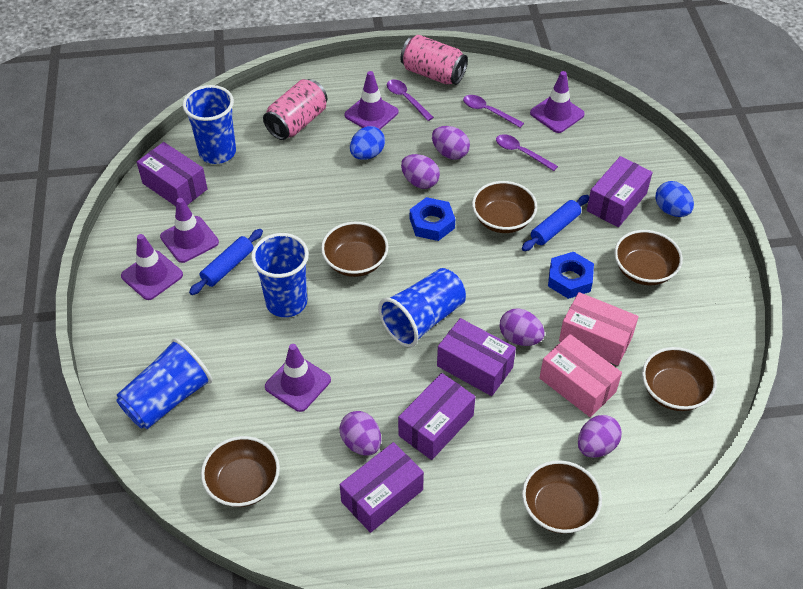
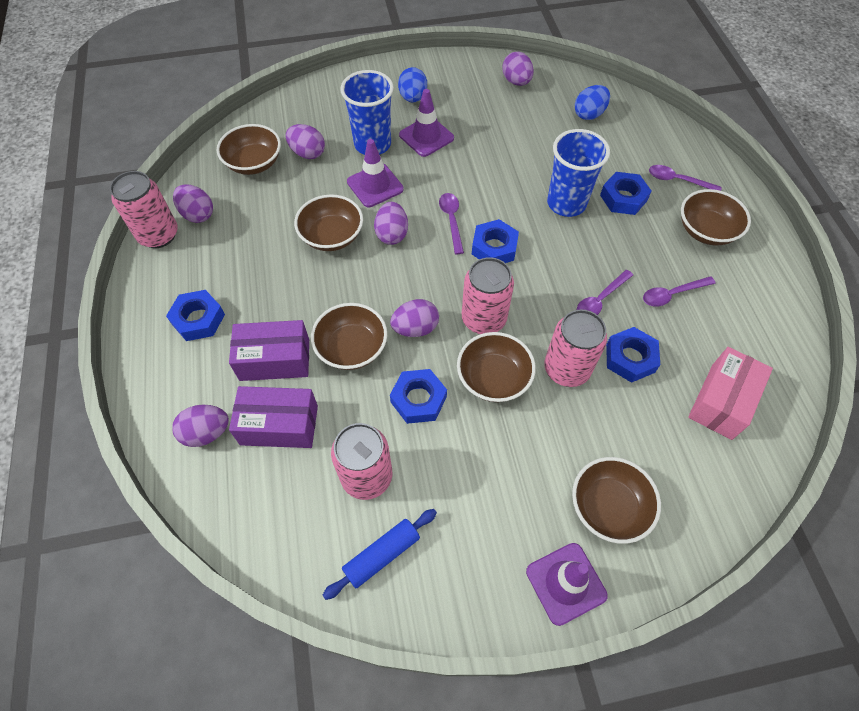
blue cup: [116,338,212,429] [183,85,236,164] [251,233,309,317] [378,268,466,347] = 4 -> [340,70,394,155] [547,129,610,217] = 2
blue nut: [410,197,455,241] [548,252,594,299] = 2 -> [166,290,225,341] [390,369,447,424] [472,219,519,263] [600,172,651,215] [606,327,660,383] = 5
blue rolling pin: [189,229,263,295] [522,195,589,251] = 2 -> [323,509,437,600] = 1
pink box: [540,334,622,417] [559,292,639,366] = 2 -> [688,347,773,440] = 1
pink can: [263,79,327,140] [400,35,468,85] = 2 -> [110,171,178,248] [331,423,392,500] [462,257,514,334] [544,310,607,387] = 4
purple box: [137,142,207,206] [340,442,424,533] [398,373,475,460] [437,318,516,396] [587,156,653,227] = 5 -> [229,320,309,381] [229,386,318,448] = 2
purple egg: [340,411,381,456] [401,154,440,189] [432,126,470,160] [500,308,545,346] [578,415,622,458] = 5 -> [172,405,229,447] [173,184,213,223] [286,124,325,159] [374,202,408,245] [390,299,439,337] [502,52,534,86] = 6
purple spoon: [387,79,434,121] [463,95,524,128] [496,134,558,171] = 3 -> [439,193,464,254] [577,270,633,315] [643,276,716,306] [649,165,722,191] = 4
purple traffic cone: [121,234,183,300] [160,198,219,263] [265,344,331,412] [344,71,398,129] [530,71,585,133] = 5 -> [347,139,404,207] [399,89,454,157] [526,543,608,626] = 3

